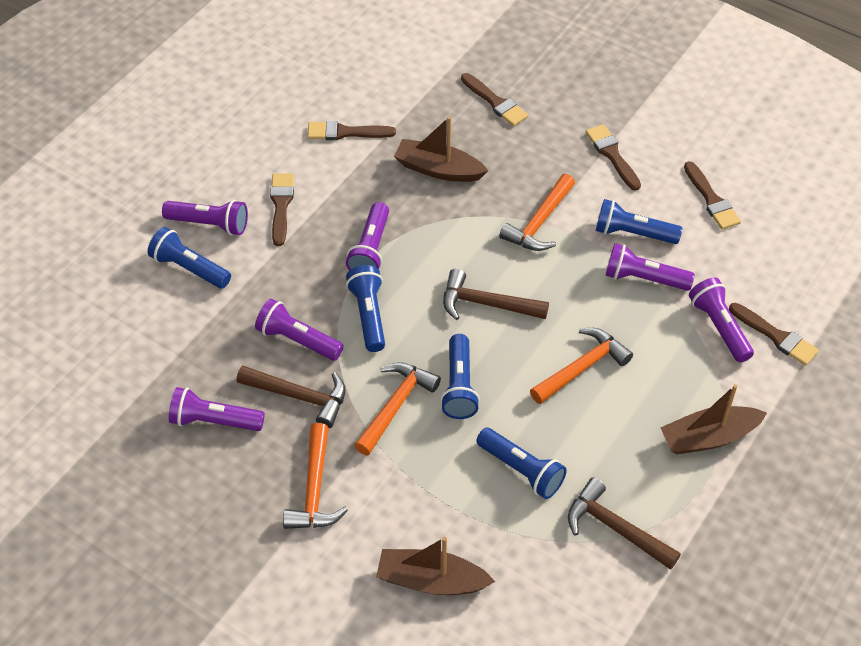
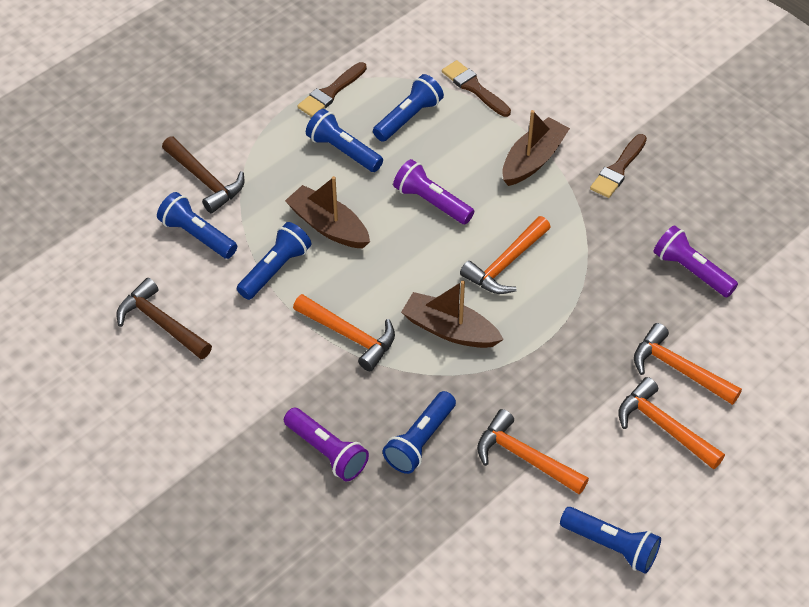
blue flashlight: [148,227,231,289] [346,265,385,352] [440,334,480,419] [476,428,567,499] [596,199,682,244] = 5 -> [157,192,237,259] [237,222,312,300] [306,109,383,172] [373,74,444,142] [383,391,456,474] [560,507,661,574] = 6
brown brush: [270,173,294,246] [307,121,396,140] [461,73,528,126] [586,124,641,191] [684,161,741,230] [729,303,819,366] = 6 -> [297,62,367,117] [442,60,511,117] [590,134,647,198] = 3
brown hammer: [237,366,346,428] [443,269,549,320] [568,477,681,570] = 3 -> [116,278,212,359] [162,137,244,214] = 2
orange hammer: [283,423,348,529] [354,362,441,456] [499,174,575,251] [530,328,633,404] = 4 -> [293,294,395,371] [460,216,551,294] [477,409,589,494] [618,377,725,470] [634,323,742,405] = 5
purple flashlight: [162,200,248,235] [169,387,265,431] [255,299,344,361] [346,202,389,271] [605,243,695,291] [689,277,754,363] = 6 -> [284,408,369,481] [393,159,474,224] [654,225,738,297] = 3

